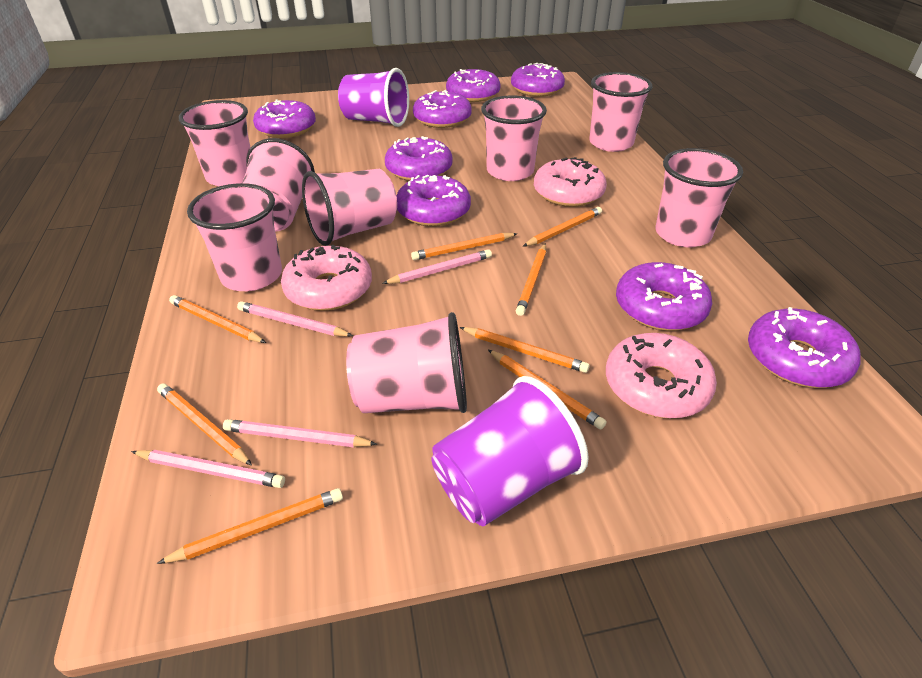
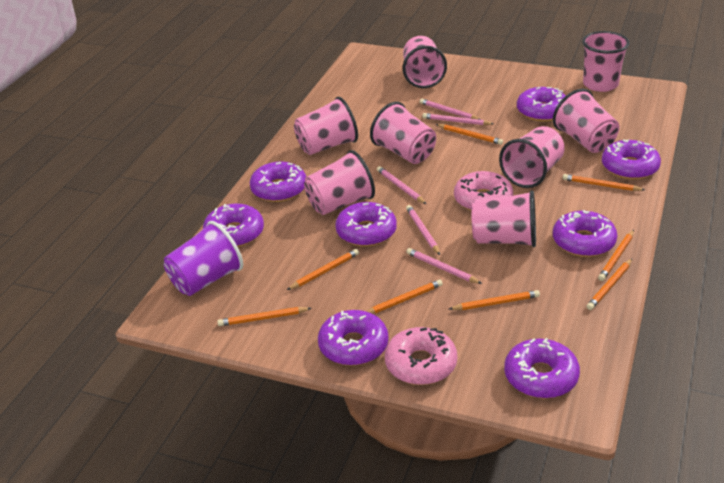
pink donut: [281,245,372,311] [534,157,607,207] [606,333,717,418] = 3 -> [385,327,457,385] [454,171,513,211] = 2
pink pencil: [131,450,285,488] [223,419,377,447] [237,301,353,337] [382,249,492,284] = 4 -> [377,166,426,204] [406,205,440,255] [406,248,482,284] [420,99,481,120] [422,113,494,125] = 5
purple cup: [338,68,409,127] [432,376,589,527] = 2 -> [164,221,243,296] = 1

